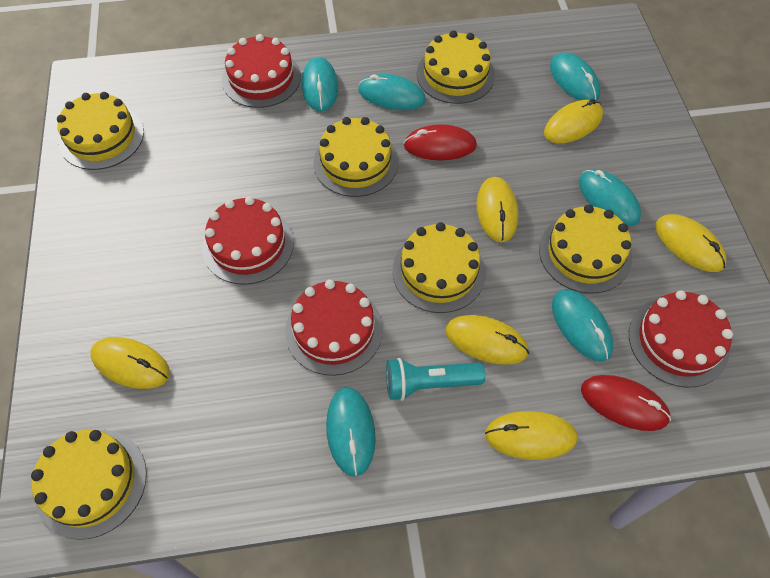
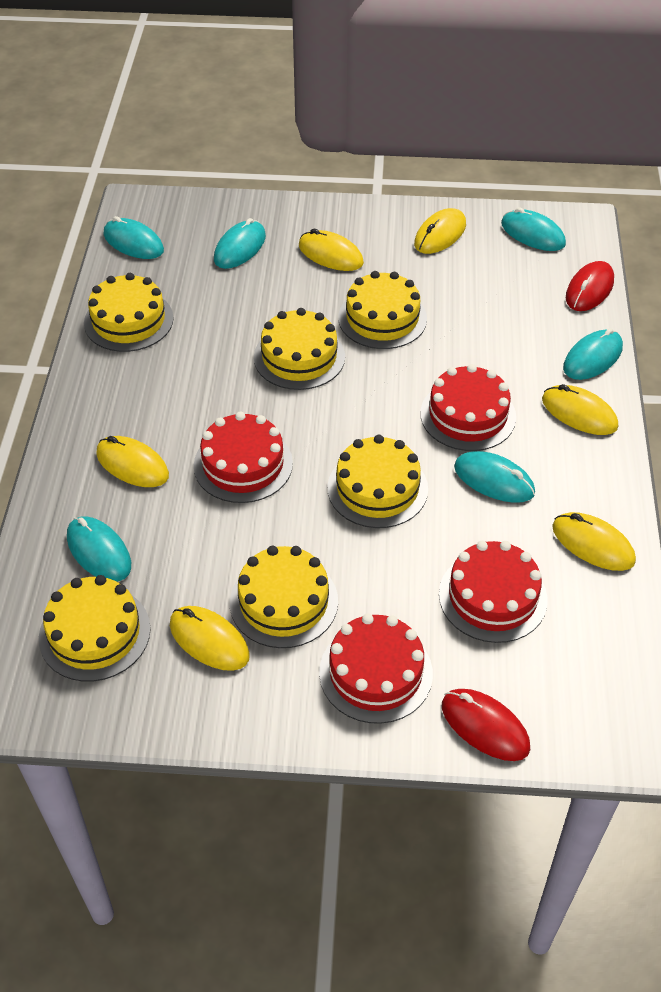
turquoise flashlight: [386,358,485,401] = 1 -> none = 0

